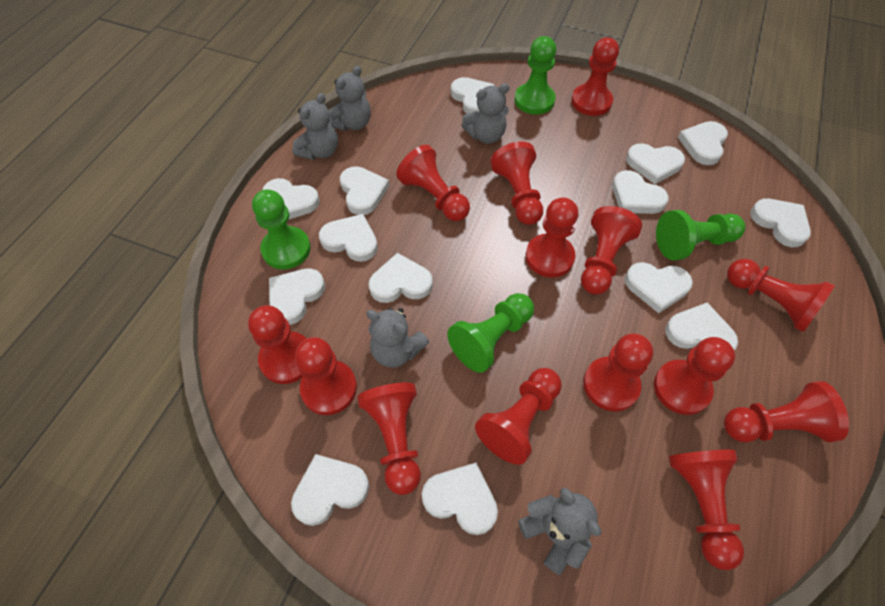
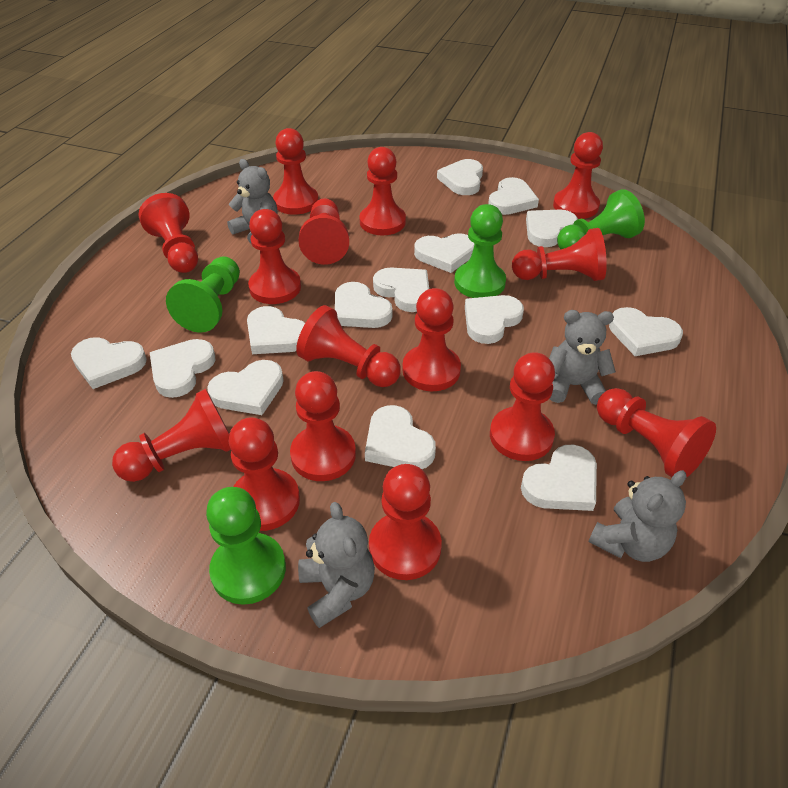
grey teddy bear: [292,93,338,160] [329,66,371,131] [366,308,429,368] [461,83,509,144] [518,487,601,575] = 5 -> [227,159,277,243] [298,502,375,628] [549,310,616,405] [589,470,686,562] = 4
red pawn: [248,305,307,384] [295,337,357,415] [357,383,421,495] [396,145,470,221] [475,368,562,465] [490,141,543,225] [526,198,578,278] [571,37,619,116] [581,206,642,294] [583,333,653,412] [654,337,735,415] [669,450,744,570] [724,381,849,442] [727,259,835,332] = 14 -> [112,389,231,482] [139,193,198,273] [228,418,300,531] [248,209,301,304] [273,128,319,215] [290,371,356,481] [296,305,401,387] [299,198,349,265] [359,147,406,235] [369,464,442,580] [402,288,461,391] [490,352,555,461] [512,228,607,281] [553,132,603,219] [597,388,716,478] = 15

